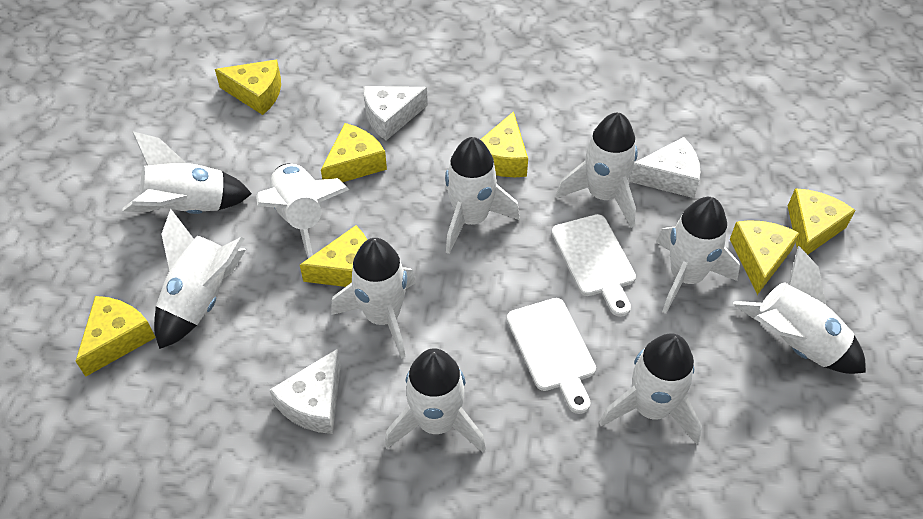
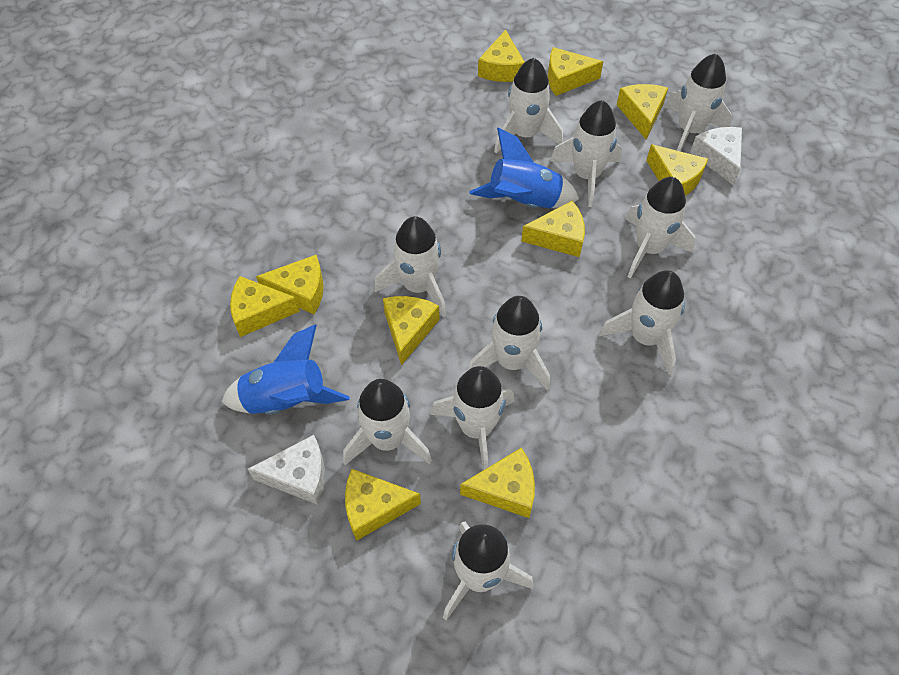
blue rocket: none = 0 -> [221,325,350,415] [469,128,579,208] = 2
white cheese: [270,349,341,434] [364,86,428,141] [628,137,700,198] = 3 -> [248,435,325,505] [690,127,742,185] = 2
white cutting board: [507,298,596,414] [552,214,636,317] = 2 -> none = 0
yellow cheese: [76,296,156,377] [215,60,281,115] [300,225,367,287] [321,123,387,182] [480,111,528,177] [730,220,800,295] [788,188,855,255] = 7 -> [230,276,300,337] [256,255,324,314] [345,469,421,541] [383,296,439,365] [460,447,535,518] [478,30,525,82] [521,201,585,257] [548,47,604,96] [617,84,668,139] [646,144,708,196] = 10

